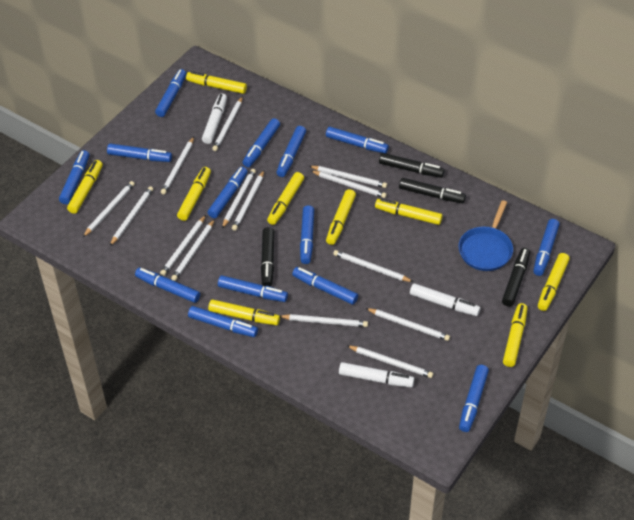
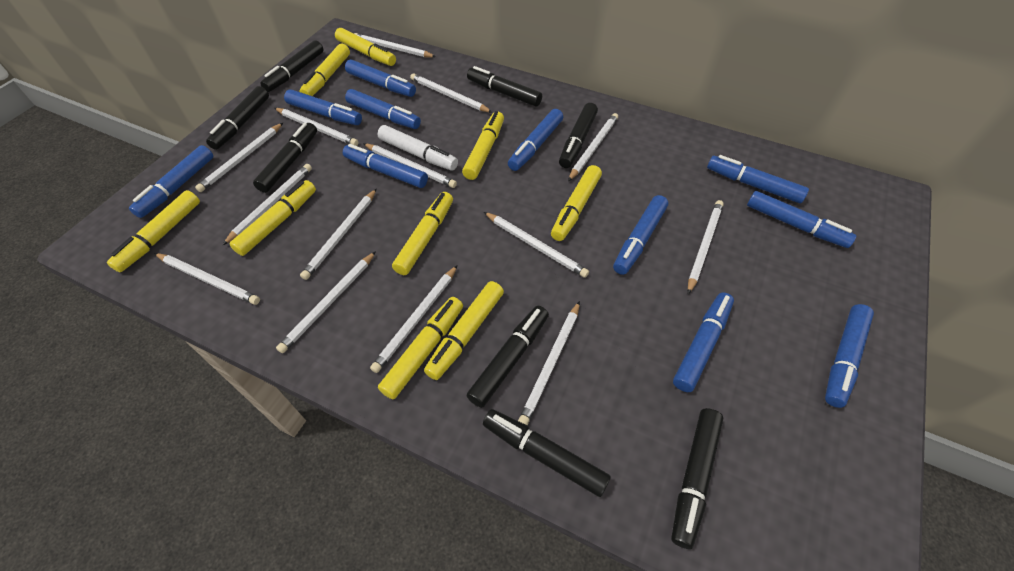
black marker: [261,227,274,287] [379,153,445,178] [399,178,466,203] [502,248,530,307] = 4 -> [206,86,269,150] [253,123,317,193] [260,40,323,92] [466,306,549,408] [467,66,542,106] [483,409,611,497] [559,103,598,168] [671,408,723,549] = 8
blue marker: [59,150,89,204] [107,143,172,162] [135,267,200,303] [155,69,186,117] [188,306,258,337] [208,167,248,218] [218,275,288,302] [243,118,280,167] [276,126,306,177] [292,267,358,305] [300,205,314,264] [326,127,389,153] [459,365,489,432] [533,219,560,276] = 14 -> [129,145,213,218] [284,89,362,125] [343,144,428,188] [345,59,416,97] [345,89,421,129] [508,109,563,171] [613,195,668,275] [673,293,734,392] [707,155,809,203] [747,191,856,248] [825,304,874,408] = 11
blue pan: [458,200,513,271] = 1 -> none = 0
white marker: [202,93,227,144] [339,362,414,387] [410,283,481,316] = 3 -> [378,125,458,171] = 1

